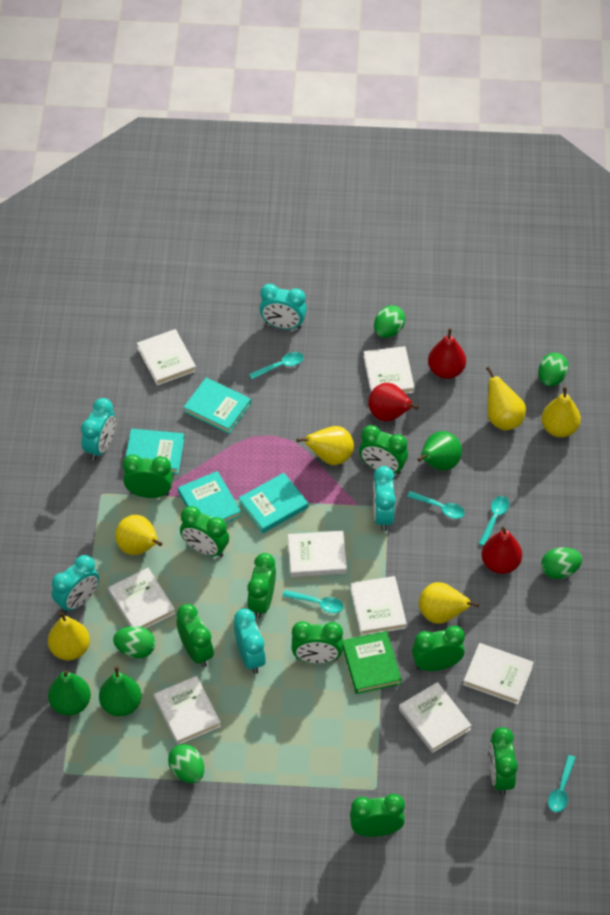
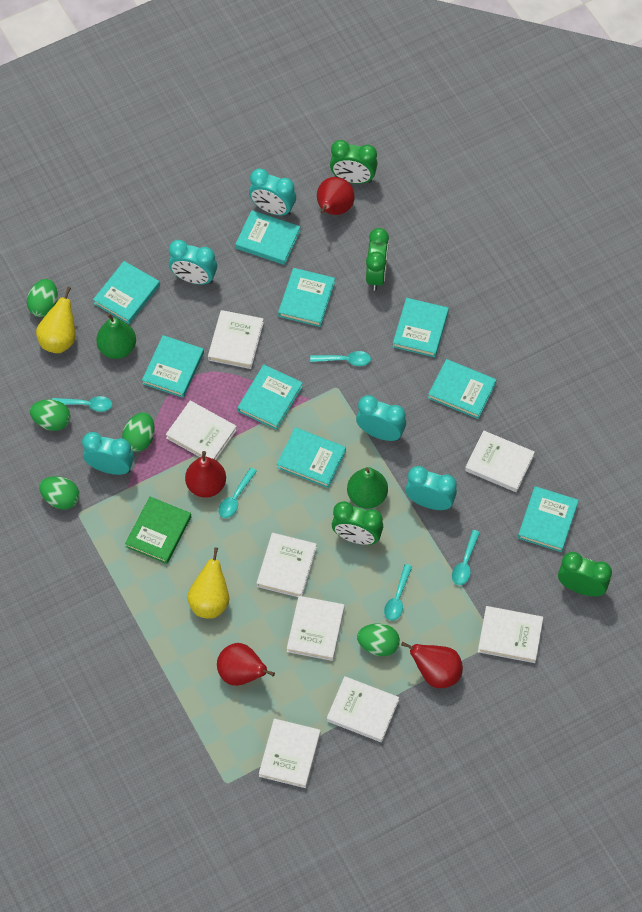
green clock: [123,454,173,498] [177,604,214,667] [180,506,229,557] [247,553,276,619] [292,621,343,664] [350,794,405,837] [359,425,408,475] [412,626,465,671] [489,727,518,795] = 9 -> [330,140,378,184] [332,501,383,545] [366,228,389,291] [558,552,612,596] = 4
green pear: [48,670,91,716] [99,666,142,717] [417,431,462,471] = 3 -> [96,313,136,359] [347,467,388,509] = 2
red pear: [368,383,419,421] [428,328,466,379] [481,527,522,574] = 3 -> [185,451,226,498] [217,643,275,686] [317,177,355,215] [401,642,463,688] = 4
turquoise book: [126,429,185,474] [178,471,241,523] [184,378,251,434] [239,473,308,533] = 4 -> [93,261,160,324] [142,335,204,398] [235,210,301,265] [237,365,303,430] [277,427,346,488] [278,268,335,327] [393,298,449,357] [428,359,496,419] [518,486,579,552] = 9
yellow pear: [48,612,90,660] [115,515,162,555] [296,426,354,465] [419,582,479,624] [486,367,526,431] [541,387,581,437] = 6 -> [36,287,76,353] [187,547,229,619] = 2

